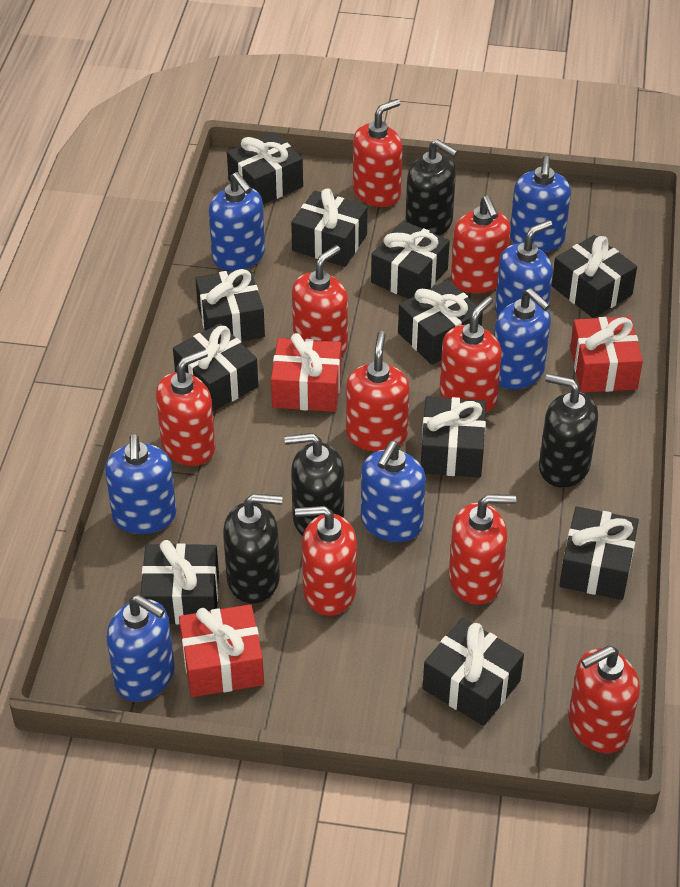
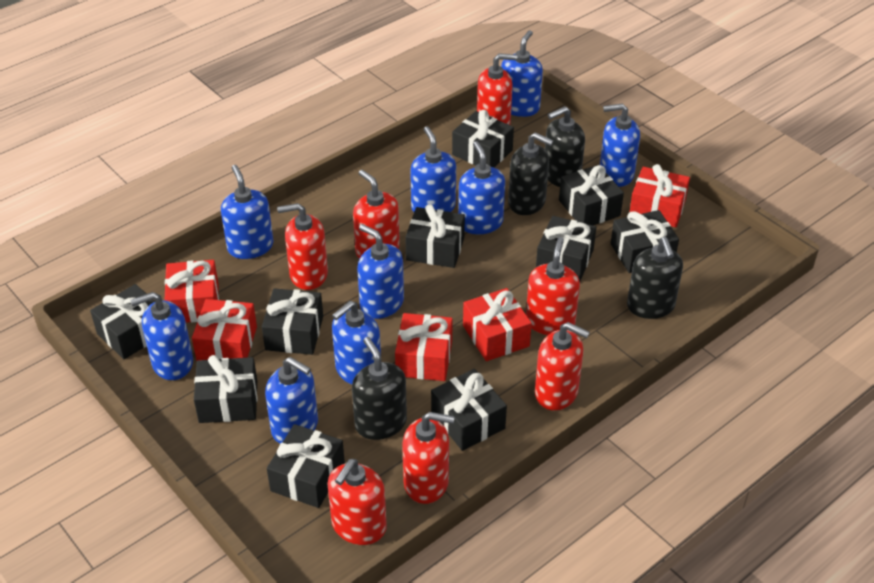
black gift: [140,540,219,625] [173,323,258,411] [195,268,265,341] [227,132,303,204] [291,188,368,267] [371,221,450,299] [398,280,483,365] [421,397,486,477] [423,618,524,726] [552,235,637,318] [559,507,639,600] = 11 -> [90,284,155,359] [194,355,257,423] [262,288,323,355] [267,424,345,508] [405,204,465,268] [431,369,507,451] [452,110,514,167] [536,216,596,281] [559,165,624,225] [611,210,679,273] = 10
blue soap dispenser: [105,434,176,534] [107,595,175,702] [209,172,265,271] [361,441,426,542] [494,288,551,389] [495,220,553,315] [510,156,571,252] = 7 -> [130,292,193,380] [221,165,273,259] [265,357,318,444] [332,301,381,384] [357,224,404,319] [410,126,456,212] [458,141,505,234] [501,30,543,117] [600,103,640,187] = 9
red gift: [179,604,264,697] [271,333,341,412] [570,316,643,393] = 3 -> [165,260,219,323] [192,299,257,361] [395,313,453,381] [463,288,532,361] [629,164,690,227] = 5
red soap dispenser: [156,349,215,466] [292,245,348,356] [295,506,357,616] [346,331,410,452] [353,99,403,207] [440,297,502,412] [449,494,517,604] [451,196,511,293] [568,646,640,753] = 9 -> [277,203,328,290] [327,459,387,545] [353,170,400,259] [402,412,455,504] [477,53,517,125] [526,237,580,335] [535,322,590,410] = 7

